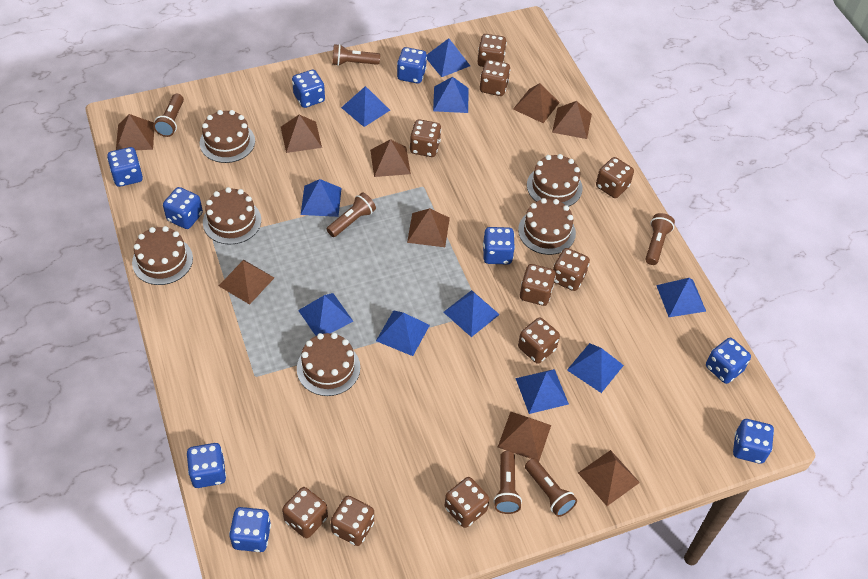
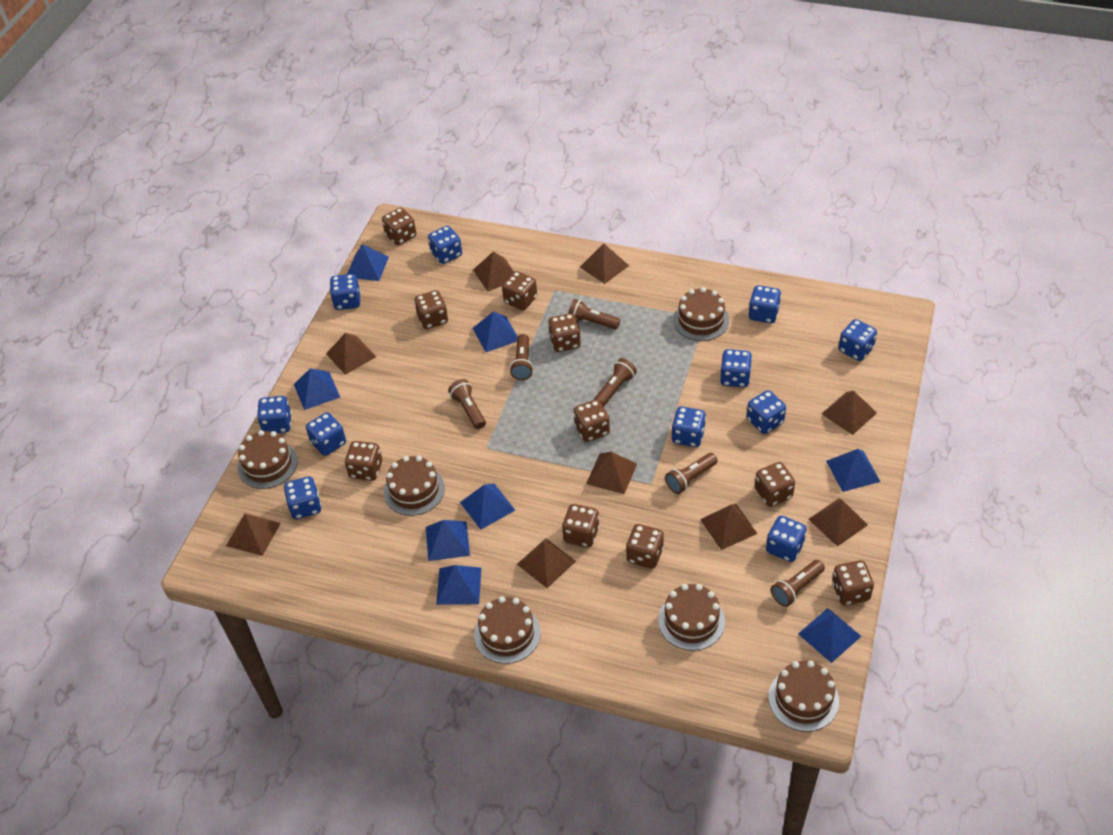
blue dice: [107,147,143,187] [163,187,203,229] [187,443,226,488] [229,507,271,552] [292,70,325,108] [397,47,427,83] [483,227,515,265] [706,338,751,384] [733,419,774,464] = 9 -> [257,396,292,433] [284,476,321,519] [306,412,346,456] [330,274,360,310] [428,226,462,264] [671,406,706,447] [720,349,752,387] [747,390,786,434] [749,285,781,323] [766,516,807,562] [839,319,877,361] = 11
blue pyramid: [298,293,354,336] [301,179,342,217] [341,86,390,127] [376,310,430,356] [427,38,470,77] [433,77,469,113] [444,290,500,337] [515,369,569,414] [567,343,624,393] [656,278,706,317] = 10 -> [294,368,340,410] [347,244,389,281] [426,520,470,561] [436,565,481,605] [460,484,515,530] [473,312,518,352] [798,608,861,663] [826,449,881,492] = 8

